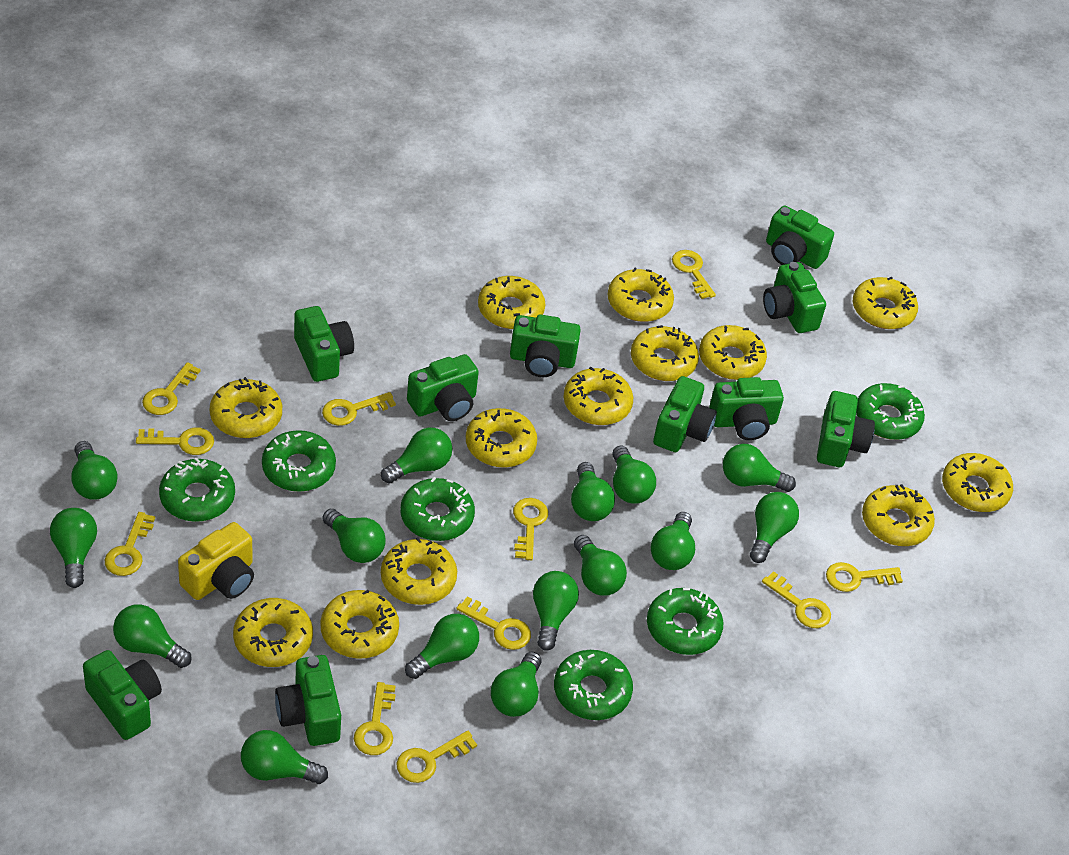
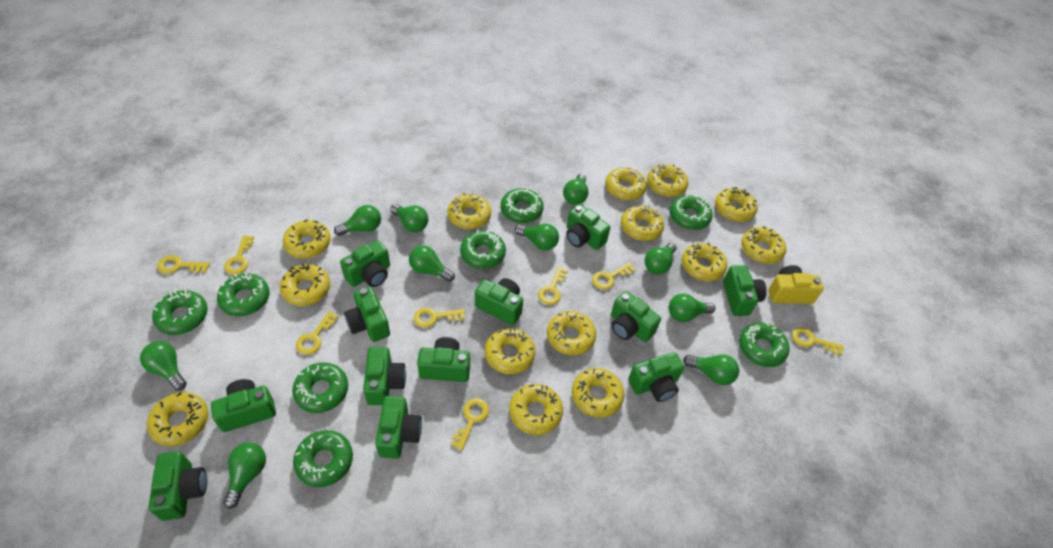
green camera: [83,650,162,740] [275,655,341,746] [294,306,354,382] [407,354,479,421] [510,314,581,377] [653,376,717,452] [709,377,784,440] [763,262,826,333] [766,205,834,269] [817,391,875,467] = 10 -> [148,451,207,521] [211,379,276,432] [340,240,390,287] [344,287,390,342] [363,347,406,405] [375,396,422,459] [417,337,470,382] [475,278,523,325] [566,204,610,250] [611,291,661,342] [628,352,684,402] [723,265,767,316] = 12
green donut: [159,458,235,522] [262,430,336,492] [400,477,475,541] [554,650,633,720] [647,588,724,655] [856,383,925,440] = 6 -> [152,290,208,335] [217,273,270,316] [292,362,348,413] [293,430,353,487] [460,230,506,269] [501,188,544,223] [670,194,713,230] [739,322,789,367] = 8
green light bulb: [50,508,97,588] [71,441,117,500] [113,604,191,668] [241,730,328,784] [323,509,386,563] [381,427,452,484] [405,614,479,679] [491,652,541,717] [533,571,579,651] [571,462,615,521] [574,535,627,596] [612,446,656,504] [650,512,695,570] [723,444,796,492] [750,492,799,563] = 15 -> [140,341,187,391] [223,443,266,509] [334,205,381,236] [390,204,429,232] [409,245,455,282] [515,224,559,251] [563,174,588,205] [645,243,677,274] [669,293,716,322] [683,354,739,385] = 10
yellow donut: [210,377,282,438] [233,598,313,667] [320,590,399,659] [381,537,457,605] [466,408,537,467] [478,276,545,329] [563,366,633,425] [607,268,674,322] [631,325,699,381] [699,325,767,380] [852,277,918,329] [862,484,935,546] [942,453,1013,512] = 13 -> [147,392,208,446] [280,264,330,306] [283,219,331,258] [447,193,491,229] [485,328,535,374] [509,384,563,435] [547,311,596,355] [572,368,625,418] [605,167,647,200] [621,205,664,241] [647,164,688,197] [682,243,727,281] [715,187,758,222] [741,226,786,264] = 14
yellow key: [105,512,155,576] [136,428,214,455] [142,362,201,415] [322,392,396,426] [354,682,396,755] [396,731,477,783] [456,597,531,650] [513,498,548,560] [672,250,716,299] [762,571,831,628] [826,562,903,592] = 11 -> [157,255,210,274] [224,235,254,275] [296,311,338,355] [414,307,465,328] [451,398,489,450] [538,266,568,305] [592,262,636,290] [792,327,844,355] = 8

